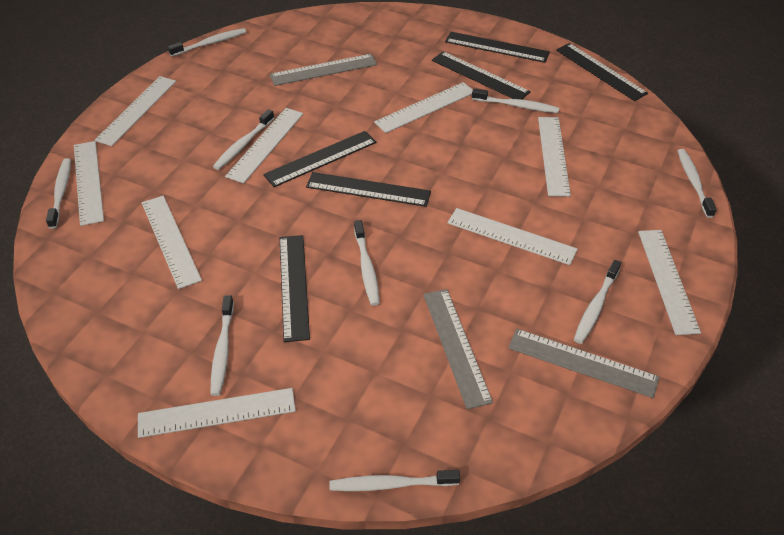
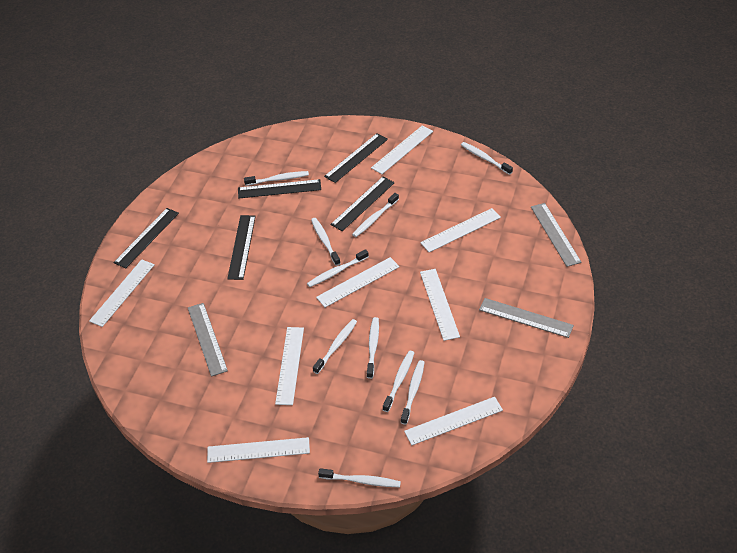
black ruler: [263,131,376,187] [280,235,310,342] [306,172,431,207] [432,51,530,99] [445,32,550,63] [556,43,648,101] = 6 -> [113,208,179,268] [227,215,256,280] [238,179,321,198] [324,133,388,183] [330,177,395,231] = 5
white ruler: [74,141,104,226] [94,76,176,146] [138,388,296,438] [142,196,202,289] [225,108,303,183] [374,82,473,133] [447,208,578,265] [538,117,571,197] [638,230,701,335] = 9 -> [89,259,155,327] [207,437,310,463] [275,327,304,405] [316,257,400,307] [371,125,433,174] [404,397,503,445] [420,208,501,252] [420,269,460,341] = 8
white toothbrush: [46,158,71,229] [168,28,246,57] [211,295,234,396] [213,109,274,170] [329,470,460,491] [354,220,380,306] [472,88,559,113] [574,260,621,344] [678,149,717,218] = 9 -> [244,171,309,186] [307,249,369,287] [311,218,341,266] [313,319,357,374] [318,468,401,487] [352,193,399,237] [367,317,379,379] [383,351,414,412] [401,360,425,425] [461,142,513,175] = 10

